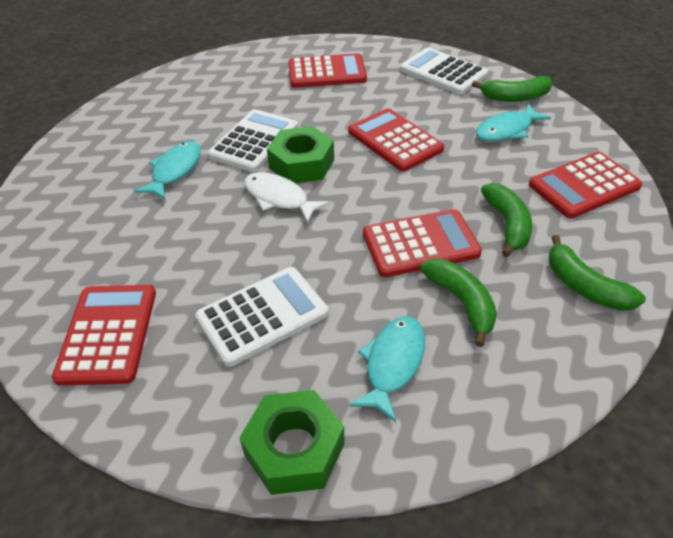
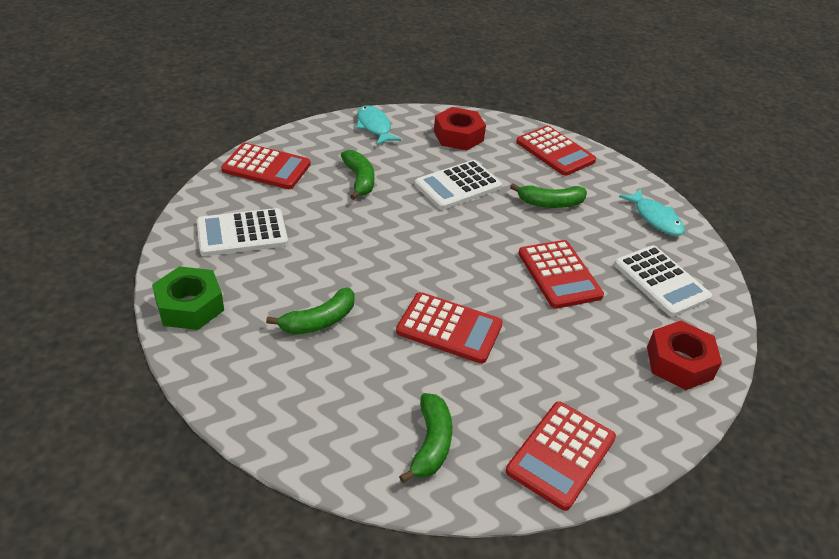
green nut: [239,390,345,495] [267,126,334,183] = 2 -> [152,266,224,330] = 1
red nut: none = 0 -> [434,107,486,150] [647,321,722,390] = 2
turquoise fish: [134,141,201,200] [349,317,425,422] [476,104,551,141] = 3 -> [356,105,401,145] [619,189,685,236] = 2
white fish: [244,172,330,223] = 1 -> none = 0

